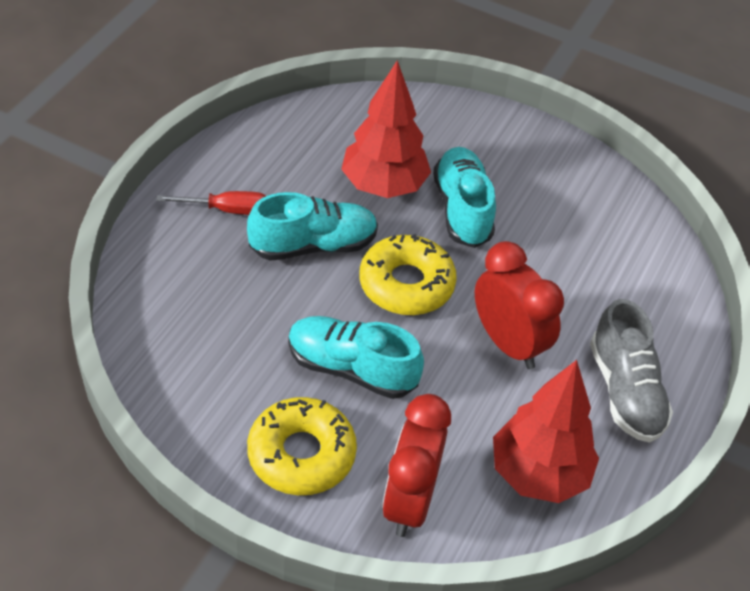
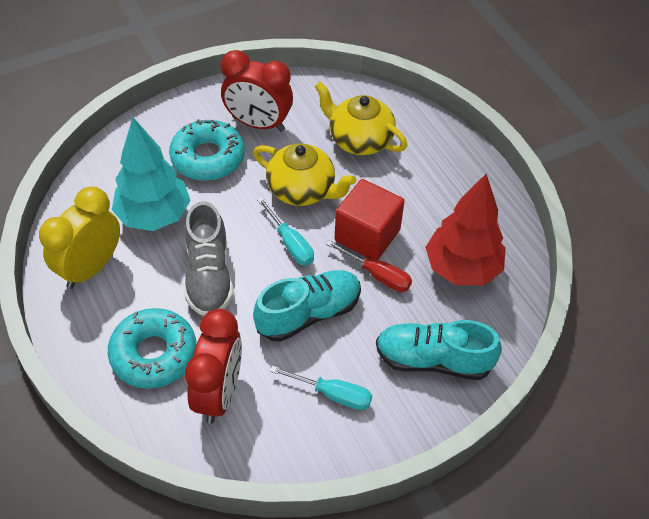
red cube: none = 0 -> [335,179,405,261] = 1
red tree: [341,60,431,198] [493,360,599,503] = 2 -> [425,174,506,285] = 1
turquoise donut: none = 0 -> [108,308,196,388] [169,119,245,181] = 2
turquoise screwdriver: none = 0 -> [257,197,314,265] [270,366,372,410] = 2
turquoise shoe: [247,192,378,261] [288,316,424,399] [433,147,496,248] = 3 -> [253,270,361,342] [376,320,502,380] = 2
turquoise tree: none = 0 -> [112,117,191,231] = 1
yellow clock: none = 0 -> [39,186,120,289] = 1
yellow donut: [247,397,357,495] [359,234,457,315] = 2 -> none = 0
yellow teapot: none = 0 -> [253,143,356,206] [315,82,407,155] = 2

